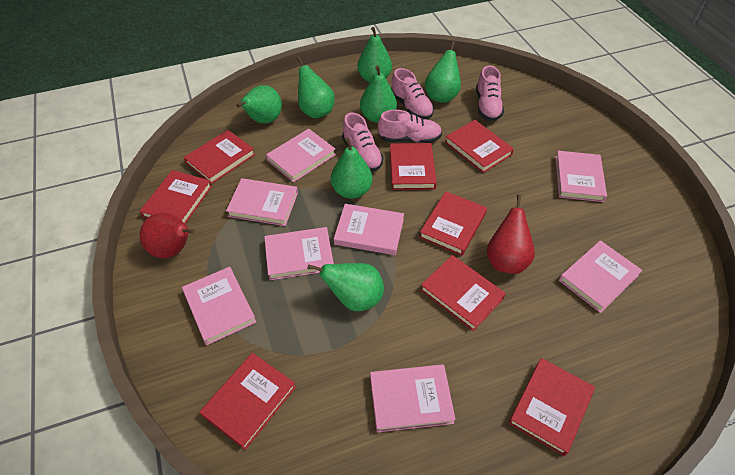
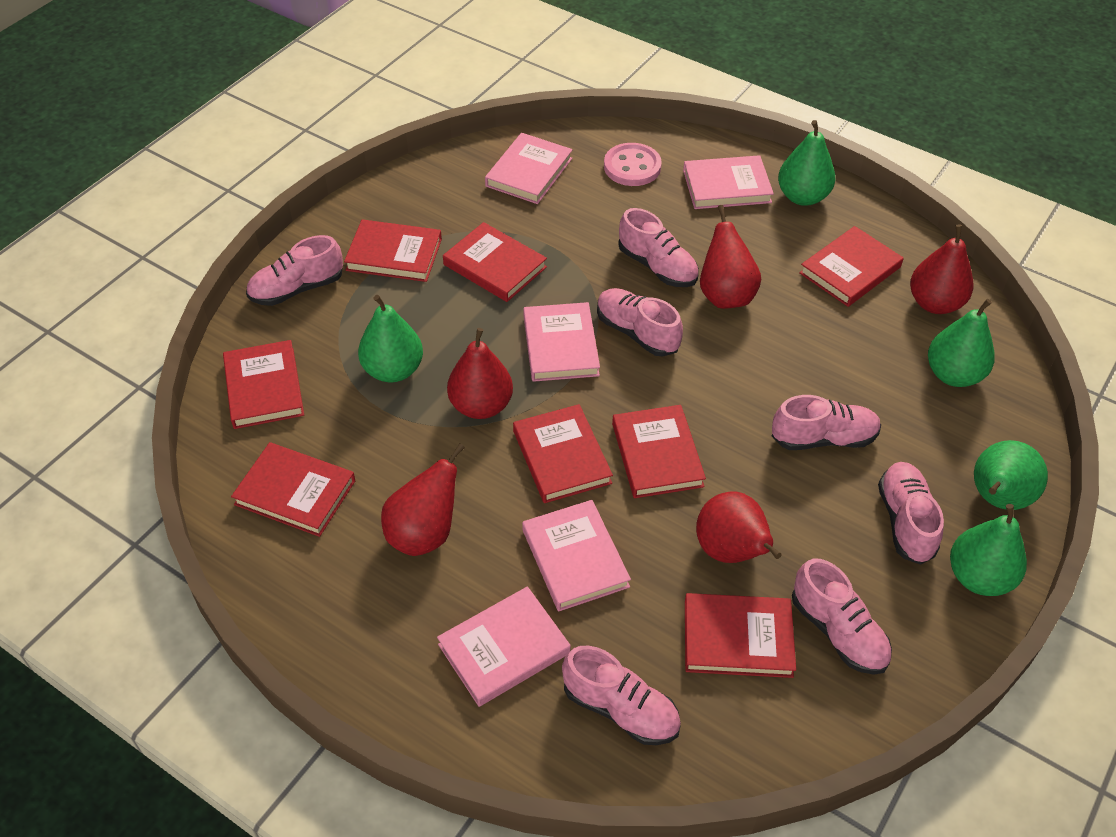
green pear: [236,85,282,124] [297,57,335,118] [308,263,384,311] [331,138,372,199] [357,27,392,83] [360,65,397,123] [425,41,461,103] = 7 -> [358,295,423,382] [778,120,835,206] [928,299,995,387] [950,504,1027,596] [974,440,1048,510] = 5
pink book: [182,267,256,345] [226,178,298,226] [264,227,334,280] [266,129,336,183] [334,204,404,255] [370,364,456,432] [555,151,607,202] [559,240,642,313] = 8 -> [437,586,571,707] [485,133,573,204] [522,500,631,611] [523,302,600,382] [683,155,774,209] = 5
pink button: none = 0 -> [604,143,662,186] = 1
pink shoe: [342,112,383,171] [378,110,442,143] [391,68,434,119] [476,65,504,121] = 4 -> [246,235,343,306] [562,646,681,745] [597,288,683,357] [618,208,699,287] [772,395,881,450] [792,559,892,675] [878,462,944,565] = 7
red pear: [140,213,195,258] [487,194,535,274] = 2 -> [381,443,465,556] [447,328,513,419] [696,491,782,563] [700,205,761,309] [910,224,973,314] = 5

